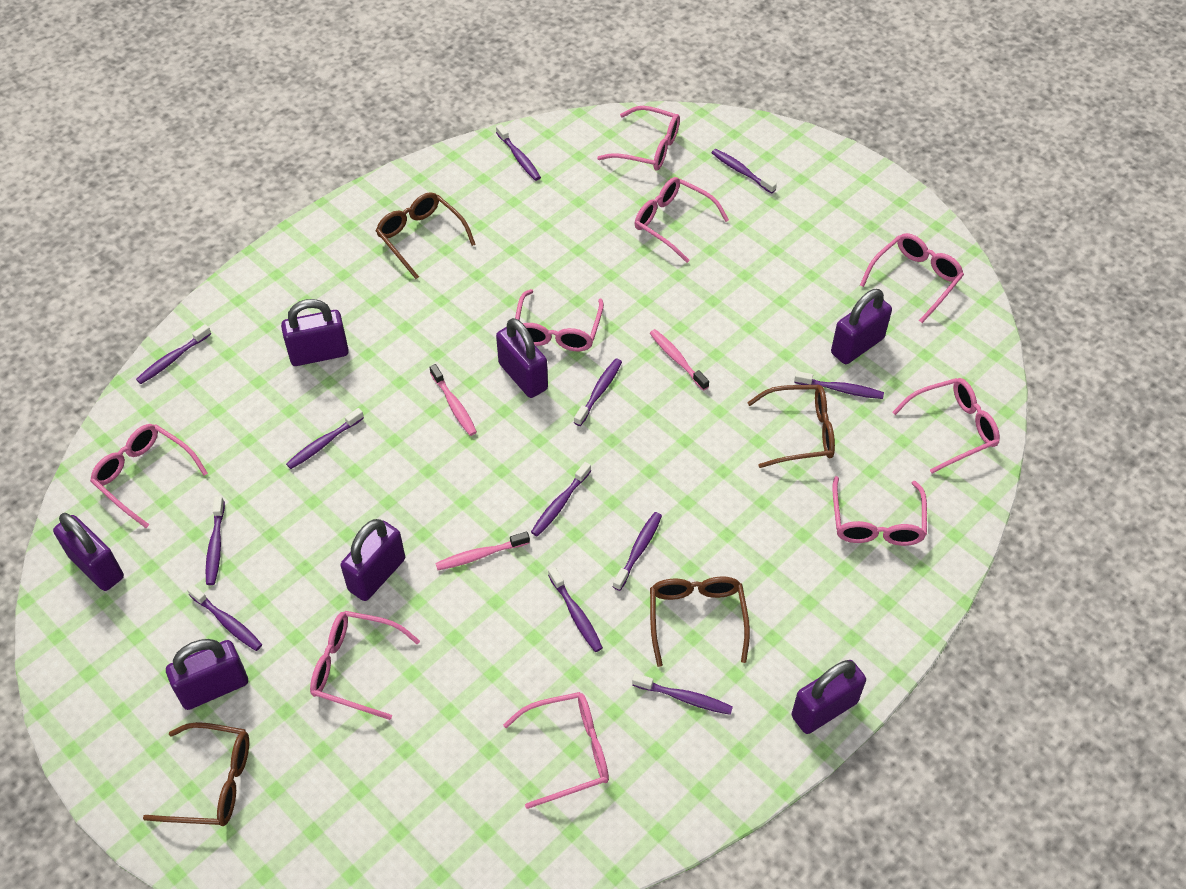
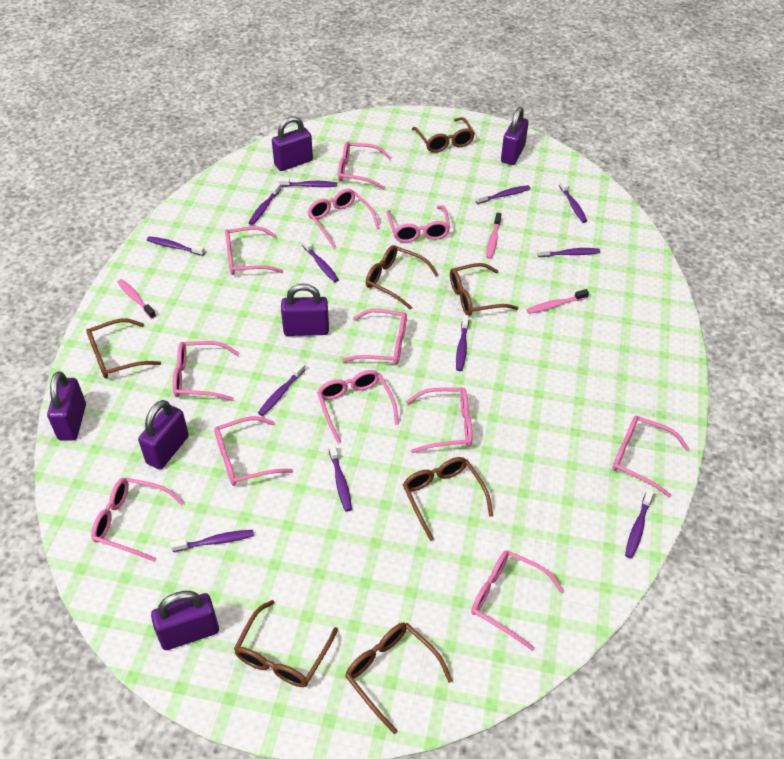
brown glasses: [143,722,249,826] [376,192,476,279] [650,576,750,667] [747,385,835,468] = 4 -> [86,318,161,379] [234,600,338,687] [345,623,452,734] [366,245,439,310] [403,457,493,541] [412,117,475,153] [450,263,518,316] = 7
pink glasses: [90,424,208,528] [310,611,420,720] [503,692,609,809] [515,289,604,351] [597,106,680,170] [635,177,729,263] [832,476,927,546] [860,233,964,323] [892,378,1000,473] = 9 -> [91,478,184,562] [173,341,239,401] [214,416,293,486] [225,226,283,275] [307,189,380,248] [317,370,399,443] [338,141,392,190] [342,309,407,364] [387,205,450,243] [406,388,472,453] [471,551,564,650] [612,416,689,498] = 12
purple padlock: [53,513,124,591] [166,639,248,710] [281,299,349,366] [341,519,405,601] [496,318,548,398] [791,660,866,734] [831,289,892,364] = 7 -> [47,371,86,440] [138,400,189,469] [151,591,219,650] [272,116,313,171] [281,284,329,336] [501,107,529,165] = 6

